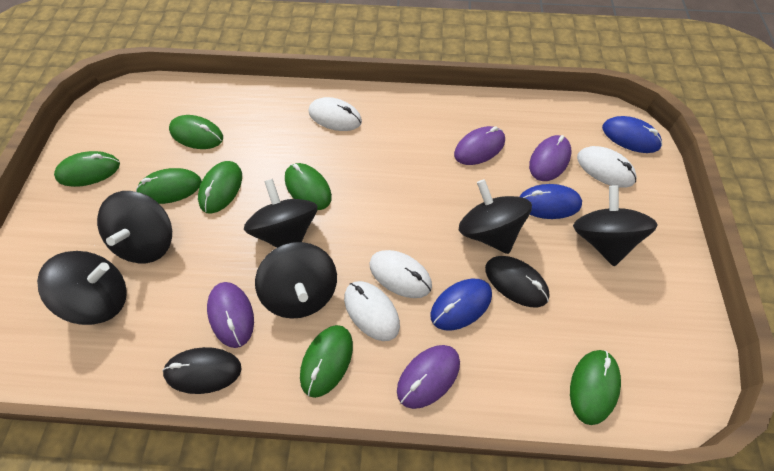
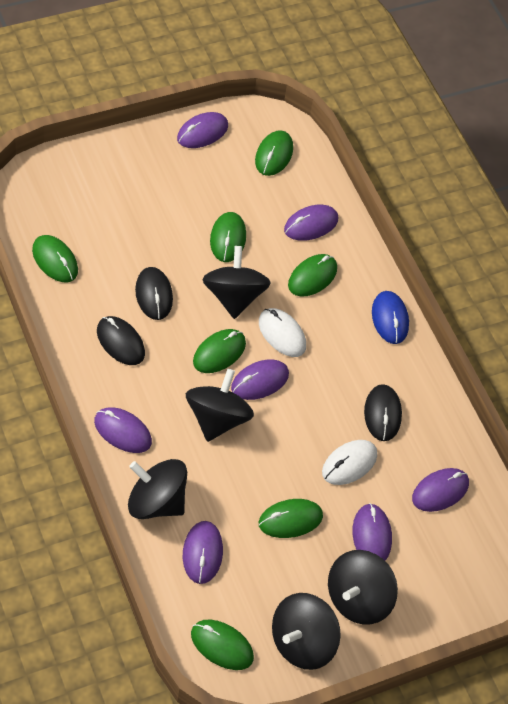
black mouse: [163,347,242,394] [485,256,549,307] = 2 -> [97,316,145,365] [135,267,173,320] [364,384,402,441] = 3
black spinning top: [37,251,127,325] [97,191,172,263] [244,179,317,248] [255,242,337,319] [459,179,532,254] [573,185,657,266] = 6 -> [128,459,187,519] [186,369,254,442] [202,246,271,319] [272,593,341,670] [328,550,398,625] = 5
blue mouse: [430,279,492,331] [519,184,582,219] [602,116,662,153] = 3 -> [372,291,409,344] = 1
purple mouse: [207,282,254,348] [397,345,460,409] [454,126,505,165] [529,135,572,181] = 4 -> [94,407,152,453] [177,112,228,148] [183,521,223,584] [231,359,289,400] [284,205,338,241] [352,503,392,561] [412,468,469,512] = 7
white mouse: [308,97,362,131] [344,281,400,341] [370,250,432,298] [577,146,637,188] = 4 -> [259,308,306,357] [322,440,377,485] = 2

